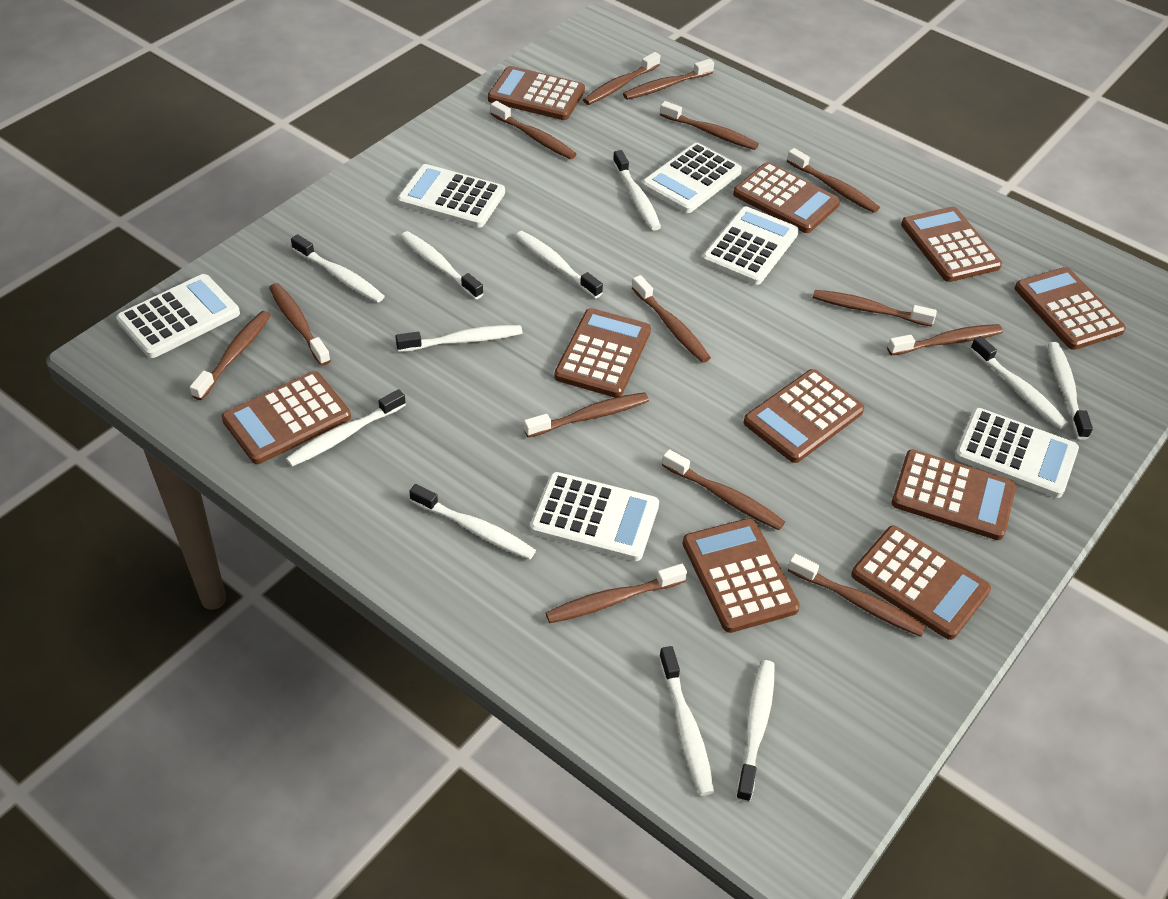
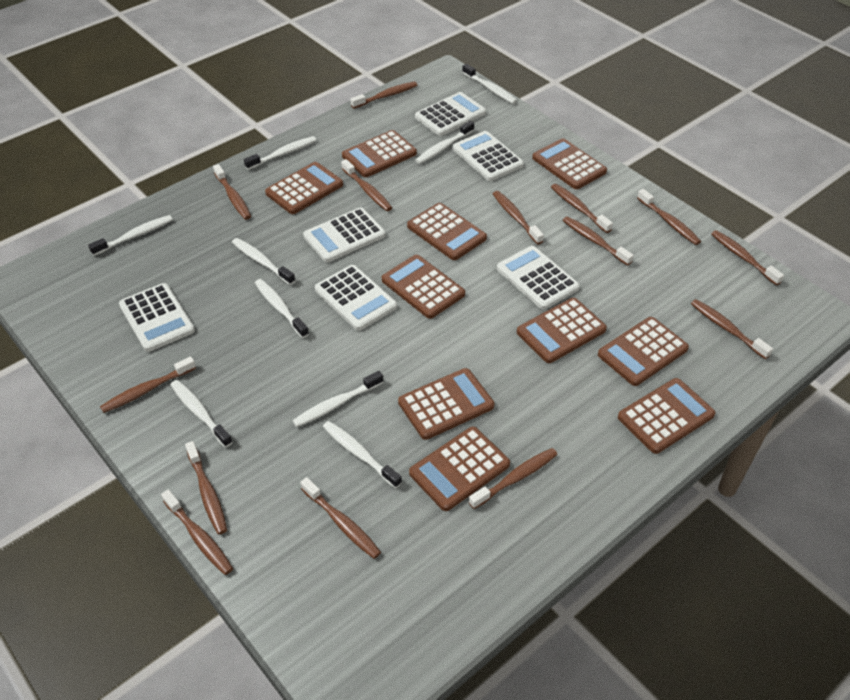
white toothbrush: [286,389,406,467] [291,234,385,302] [395,325,522,352] [401,231,484,299] [409,484,536,559] [516,231,603,298] [613,150,661,231] [659,646,714,796] [736,660,775,802] [970,336,1069,429] [1048,342,1093,440] = 11 -> [88,215,173,256] [171,380,233,447] [232,238,296,285] [244,136,316,170] [255,279,309,338] [292,371,384,427] [323,421,402,488] [415,121,474,164] [462,64,517,104] = 9

